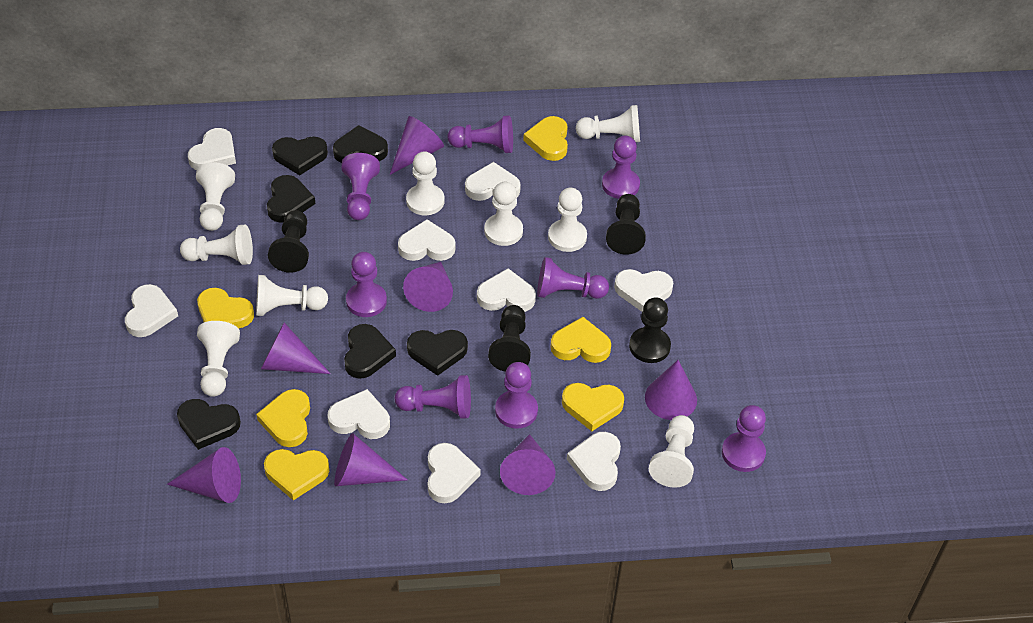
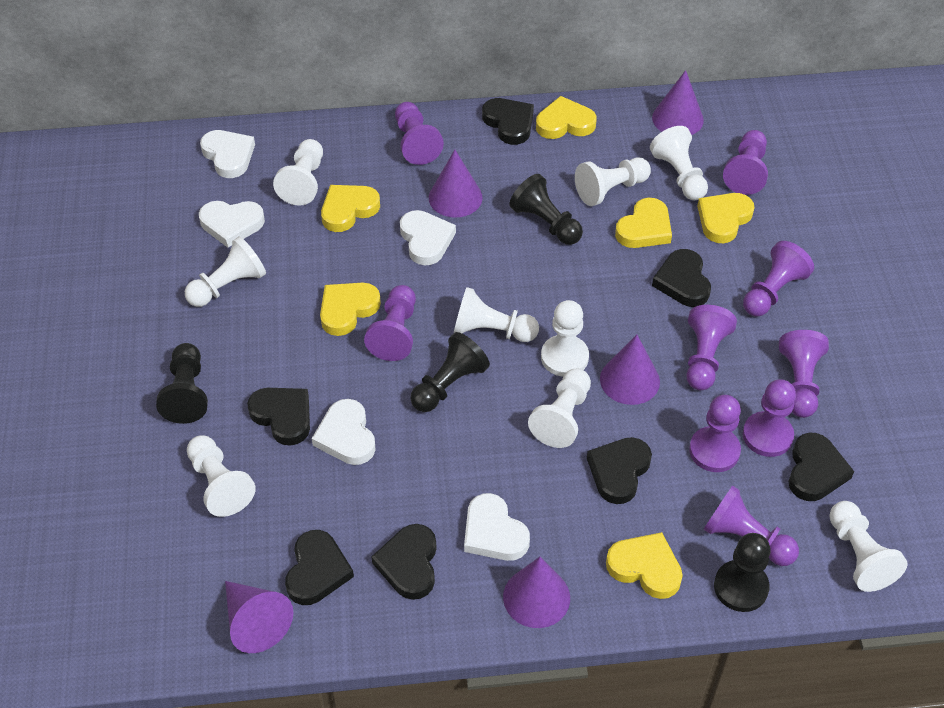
black heart: [177,399,241,450] [267,175,315,223] [272,137,328,175] [333,125,388,163] [344,324,396,379] [407,330,468,376] = 6 -> [247,388,310,446] [285,530,354,605] [372,524,437,600] [482,98,534,145] [587,437,652,504] [652,249,711,307] [789,433,854,501] = 7
purple cone: [167,447,241,503] [261,322,331,374] [334,433,407,486] [390,116,444,175] [403,262,453,312] [500,434,556,495] [645,360,697,420] = 7 -> [225,581,293,653] [429,150,483,217] [503,557,570,628] [600,335,660,405] [652,70,704,135] = 5
purple pawn: [341,153,380,220] [346,252,387,317] [395,375,471,418] [448,115,513,153] [495,362,538,429] [537,257,609,299] [602,136,640,199] [722,405,766,472] = 8 -> [364,285,416,361] [395,102,444,165] [686,305,737,390] [689,395,741,472] [703,485,799,566] [723,130,768,195] [743,241,814,317] [743,379,796,457] [779,330,829,418] = 9
white heart: [125,284,178,337] [188,128,236,170] [327,389,390,439] [398,219,456,261] [428,443,480,503] [465,162,521,201] [477,268,536,312] [567,432,621,491] [614,269,673,312] = 9 -> [199,201,265,248] [200,130,255,178] [312,399,376,465] [400,210,456,265] [464,493,530,561] = 5

